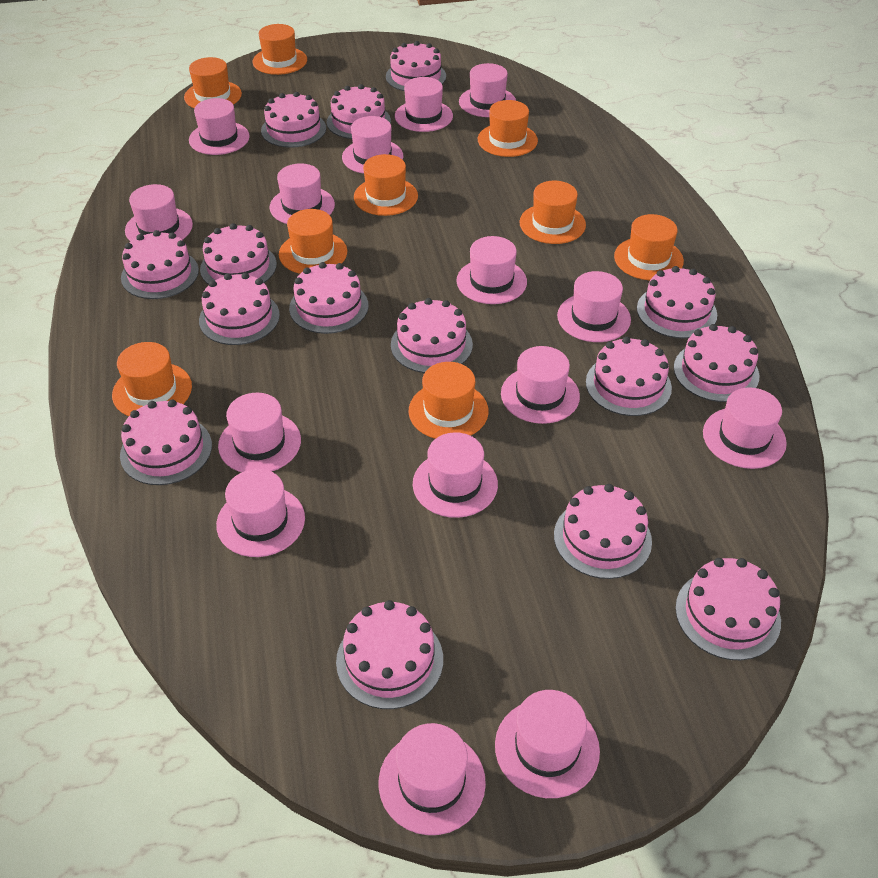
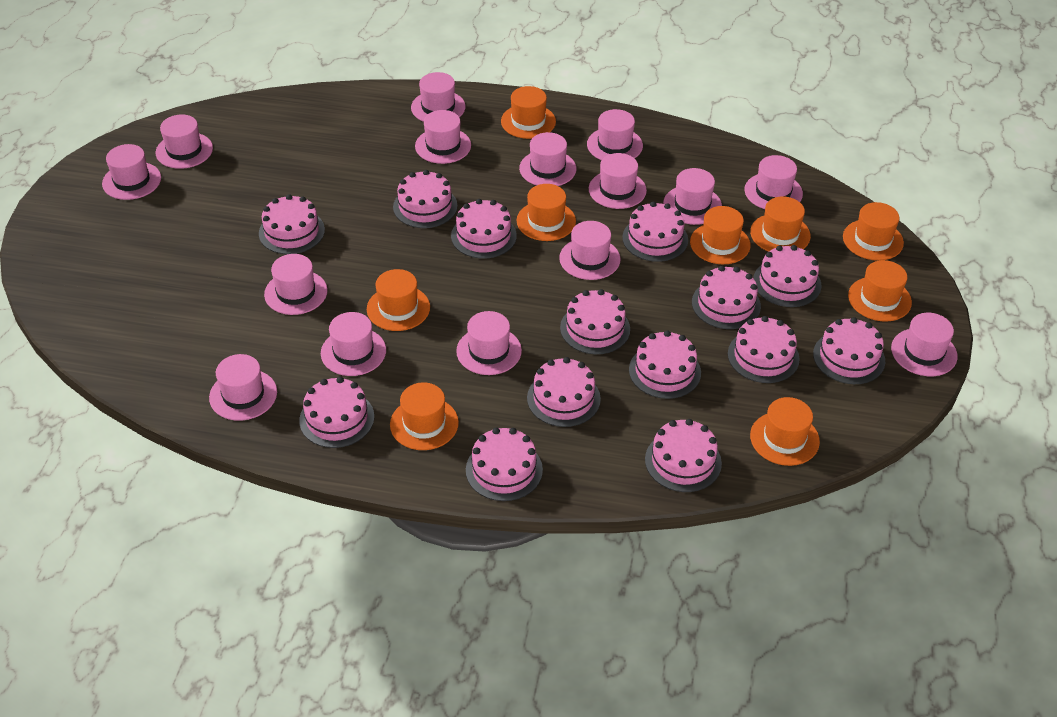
pink cake: [120,400,212,485] [121,230,199,299] [199,273,280,345] [200,223,277,285] [261,92,326,148] [289,262,369,334] [327,84,391,139] [336,600,443,709] [386,41,446,91] [391,298,473,373] [554,484,652,579] [586,337,672,416] [637,266,717,339] [674,324,759,402] [675,558,781,660] = 15 -> [259,194,325,254] [299,377,374,448] [393,170,457,228] [451,199,517,259] [466,428,543,501] [527,357,601,427] [560,289,630,354] [622,202,688,262] [629,331,701,399] [645,419,722,492] [692,266,761,329] [728,316,800,383] [753,245,822,307] [813,317,885,384] = 14

